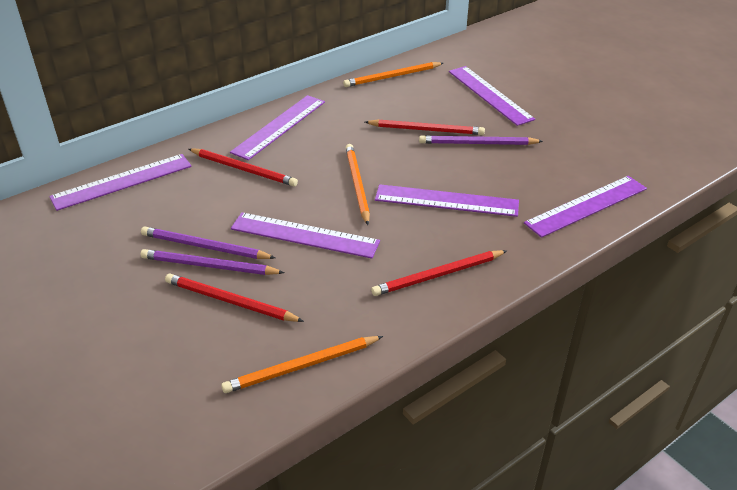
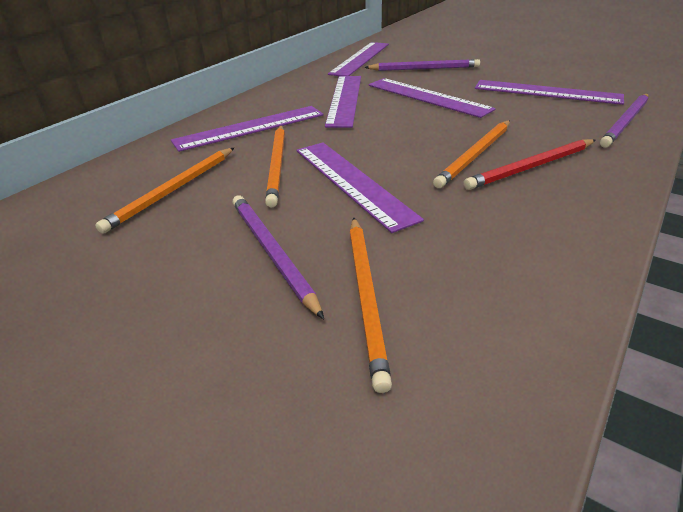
orange pencil: [221,336,383,393] [343,62,443,87] [345,144,370,225] = 3 -> [95,148,234,234] [265,125,285,208] [350,218,392,393] [433,121,510,188] = 4
red pencil: [165,273,304,322] [189,148,298,186] [365,119,485,135] [371,250,507,296] = 4 -> [463,139,595,190] = 1

